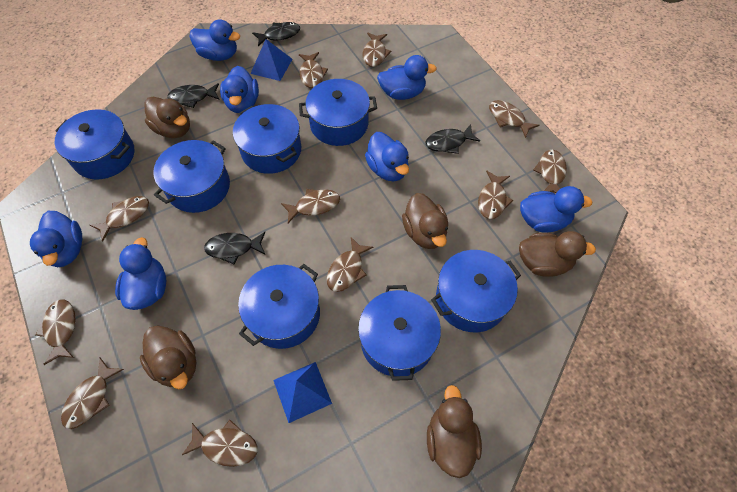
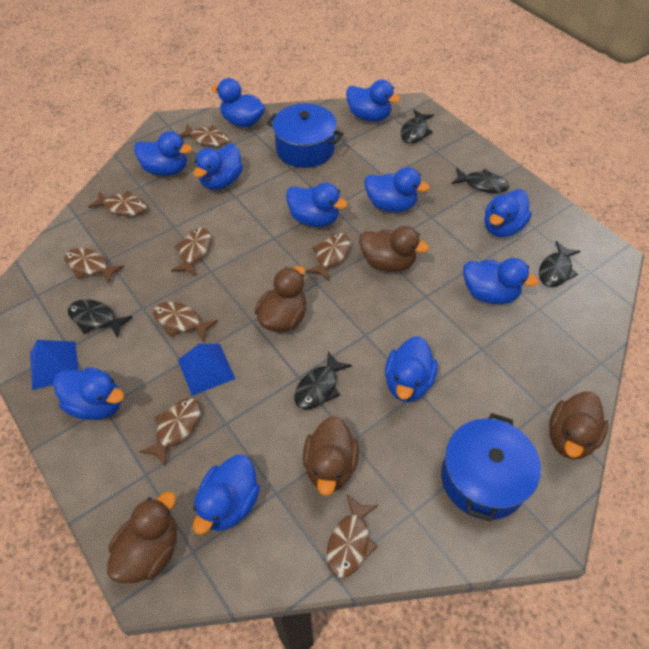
black fish: [167,83,220,108] [204,232,265,265] [252,22,300,46] [425,124,480,154] = 4 -> [68,299,133,338] [294,351,352,410] [401,110,434,144] [452,168,509,193] [539,241,580,287] = 5
blue duck: [30,211,82,267] [115,237,166,310] [190,19,240,61] [220,66,259,113] [365,132,409,181] [377,55,437,100] [520,186,593,233] = 7 -> [53,367,124,420] [134,131,192,176] [193,144,243,190] [193,455,260,535] [211,78,265,127] [286,183,348,227] [346,80,400,122] [365,167,430,212] [385,336,438,402] [463,258,539,304] [484,189,532,237] = 11
blue pot: [55,109,134,180] [153,140,230,213] [233,104,301,174] [238,264,320,349] [299,79,377,146] [358,285,441,381] [431,250,521,332] = 7 -> [267,103,343,168] [441,413,541,522] = 2
brown fish: [35,299,76,365] [61,358,124,429] [90,196,149,242] [182,420,258,467] [281,189,340,223] [299,52,328,88] [327,237,373,292] [363,33,391,67] [478,170,513,219] [489,100,539,138] [533,150,567,193] = 11 -> [65,248,125,284] [88,191,147,216] [139,398,201,467] [153,302,218,342] [171,228,211,276] [180,124,229,147] [306,233,351,281] [327,495,378,578] = 8

